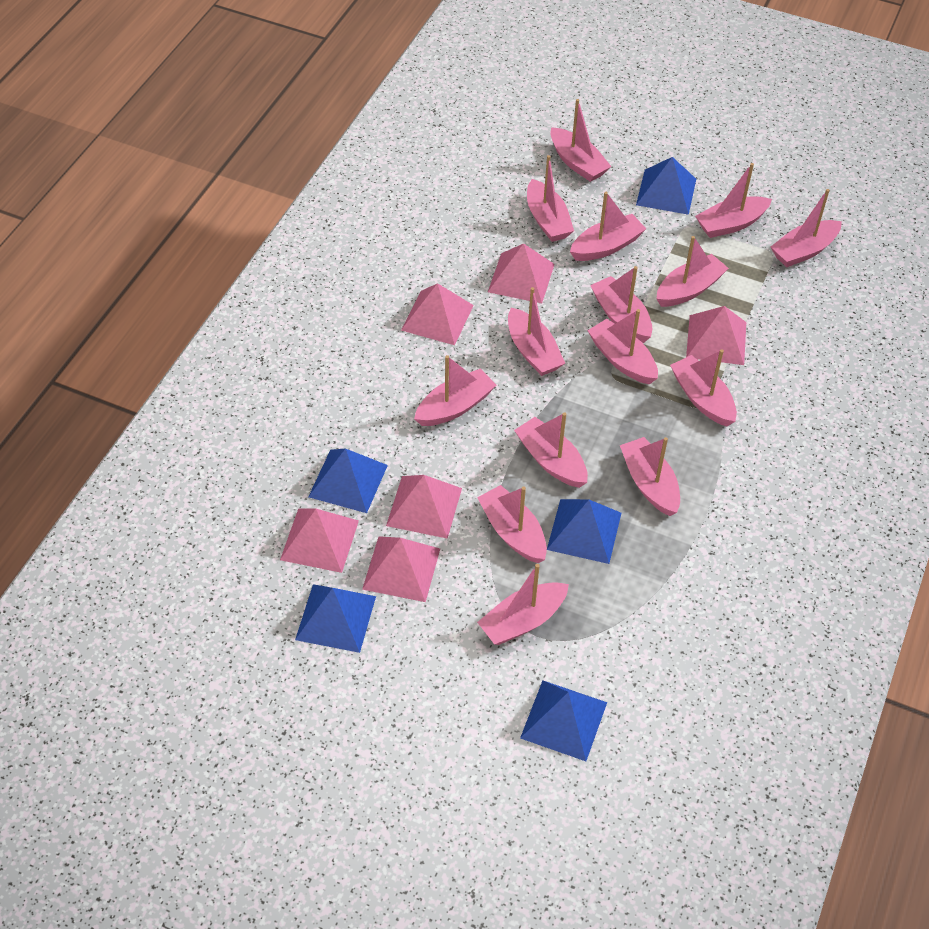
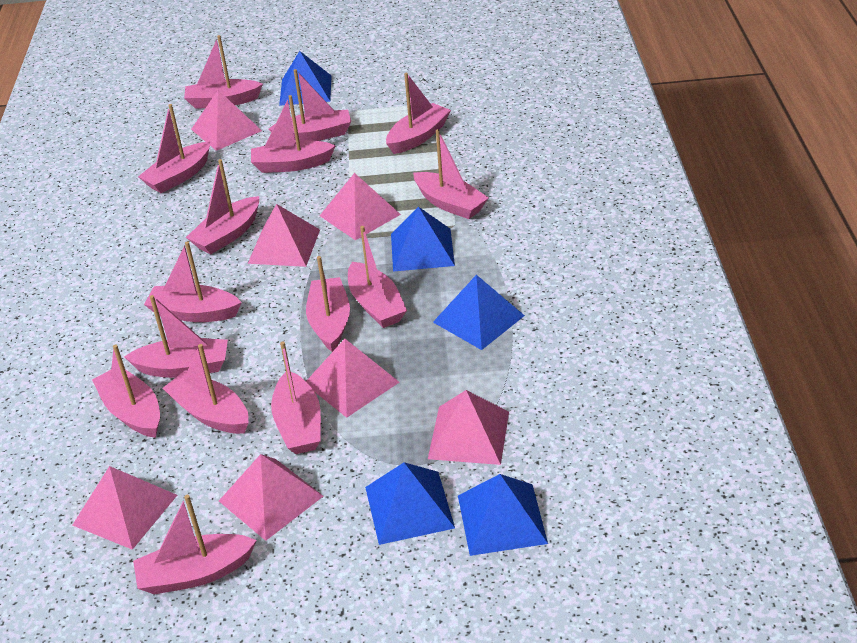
pink pyramid: [280,509,359,573] [362,536,440,602] [386,475,462,539] [401,283,474,345] [488,243,555,303] [686,306,746,365] = 6 -> [73,466,177,550] [191,90,262,151] [219,454,323,541] [248,204,320,267] [306,339,400,418] [320,173,401,240] [428,390,509,465] = 7

